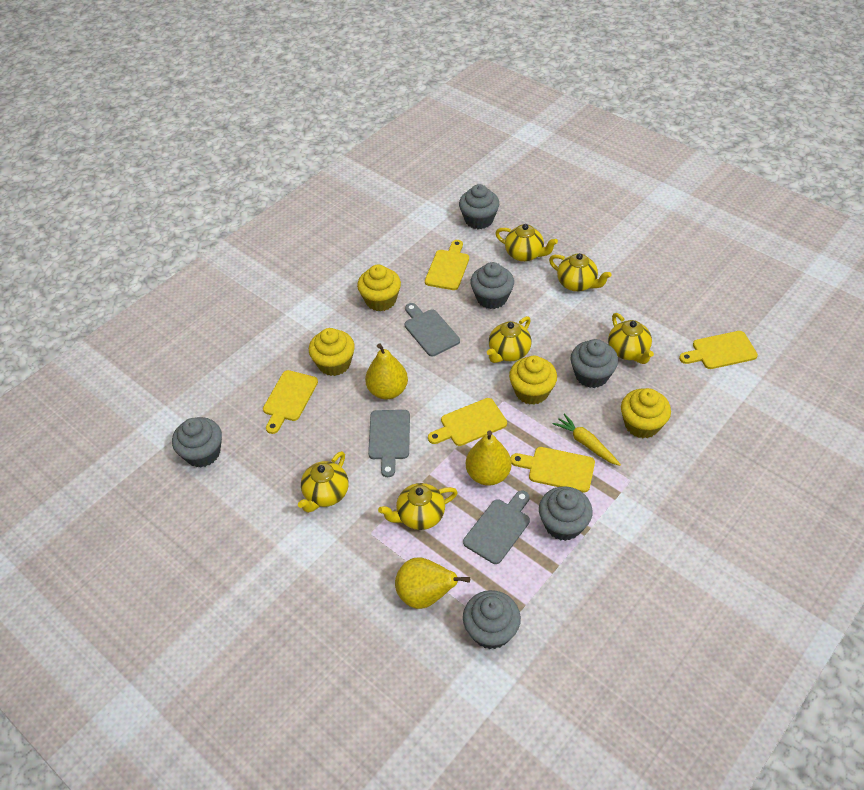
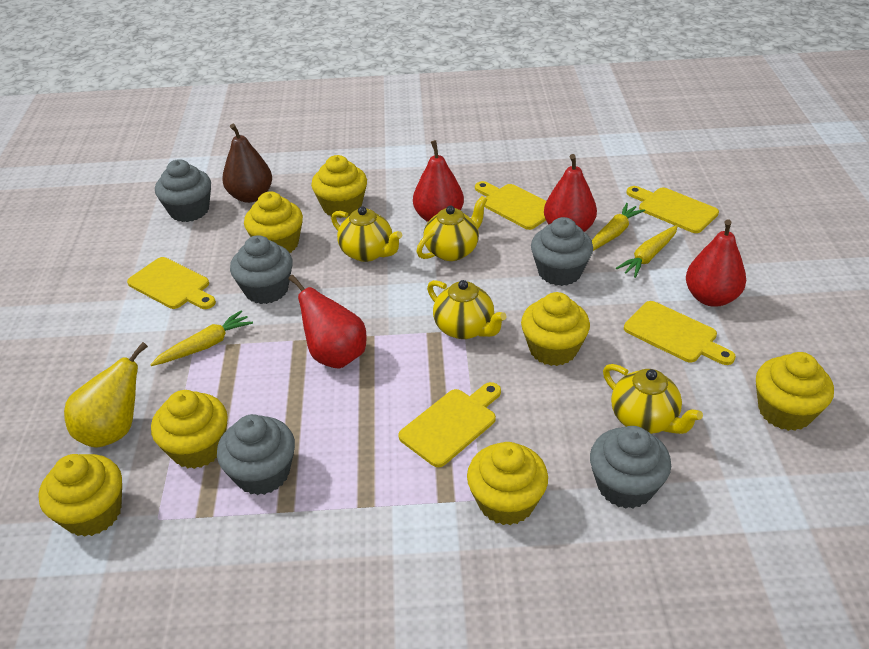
brown pear: none = 0 -> [222,124,272,203] = 1
grey cupcake: [172,417,222,467] [459,184,499,229] [463,590,521,649] [470,262,514,309] [539,486,593,541] [571,339,618,388] = 6 -> [155,159,211,222] [217,414,295,495] [230,235,293,304] [531,217,593,286] [590,426,671,509] = 5
grey cutting board: [368,410,410,477] [405,303,460,356] [463,491,530,564] = 3 -> none = 0
red pear: none = 0 -> [288,275,367,369] [413,140,464,222] [544,154,597,232] [686,219,746,307] = 4
yellow carrot: [553,413,621,466] = 1 -> [150,310,253,366] [592,203,645,251] [616,225,678,278] = 3
yellow cupcake: [309,328,355,376] [357,265,401,311] [509,356,557,405] [621,388,671,438] = 4 -> [38,454,122,537] [151,390,228,469] [244,192,303,253] [311,155,367,218] [467,442,548,525] [521,292,590,366] [756,352,834,431] = 7
yellow pear: [365,343,408,399] [395,557,470,609] [466,430,512,486] = 3 -> [64,342,148,448] = 1
yellow teapot: [298,451,349,513] [378,483,458,530] [487,316,531,363] [495,224,558,262] [549,253,612,292] [608,313,654,364] = 6 -> [331,206,402,262] [417,196,487,261] [427,280,507,339] [603,364,703,434] = 4

